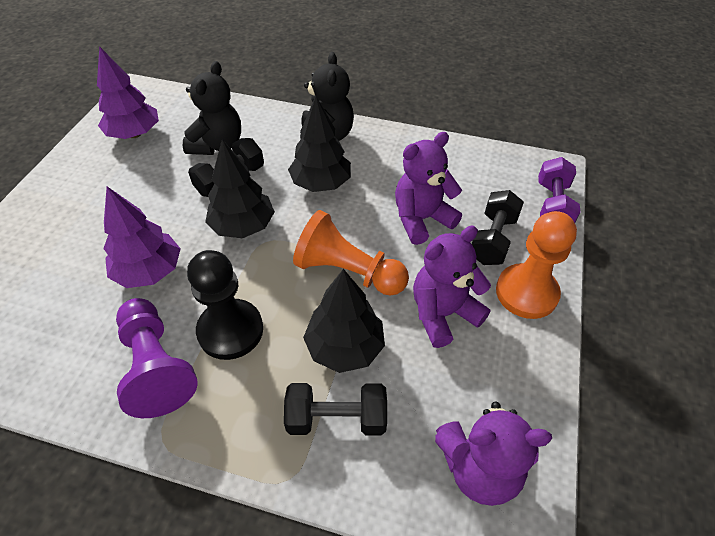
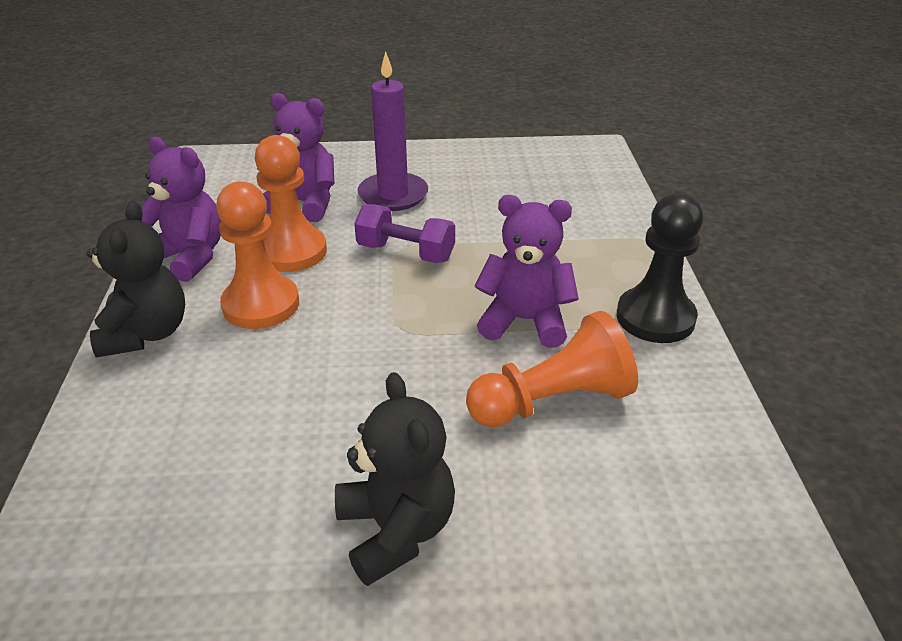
black dumbbell: [188,138,264,197] [284,383,387,436] [472,190,524,265] = 3 -> none = 0
black tree: [205,139,275,238] [288,96,351,192] [303,269,385,373] = 3 -> none = 0
orange pawn: [293,210,409,296] [496,211,577,319] = 2 -> [216,181,299,329] [255,135,327,272] [466,311,638,427] = 3
purple candle: none = 0 -> [357,51,428,211] = 1
purple pawn: [116,298,198,418] = 1 -> none = 0
purple tree: [97,46,159,139] [103,187,181,288] = 2 -> none = 0

